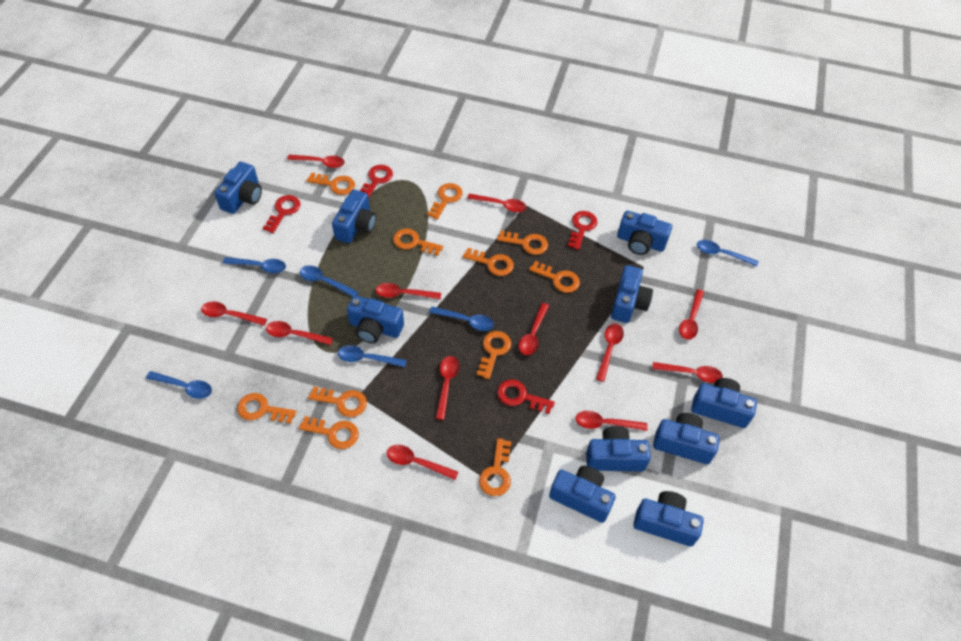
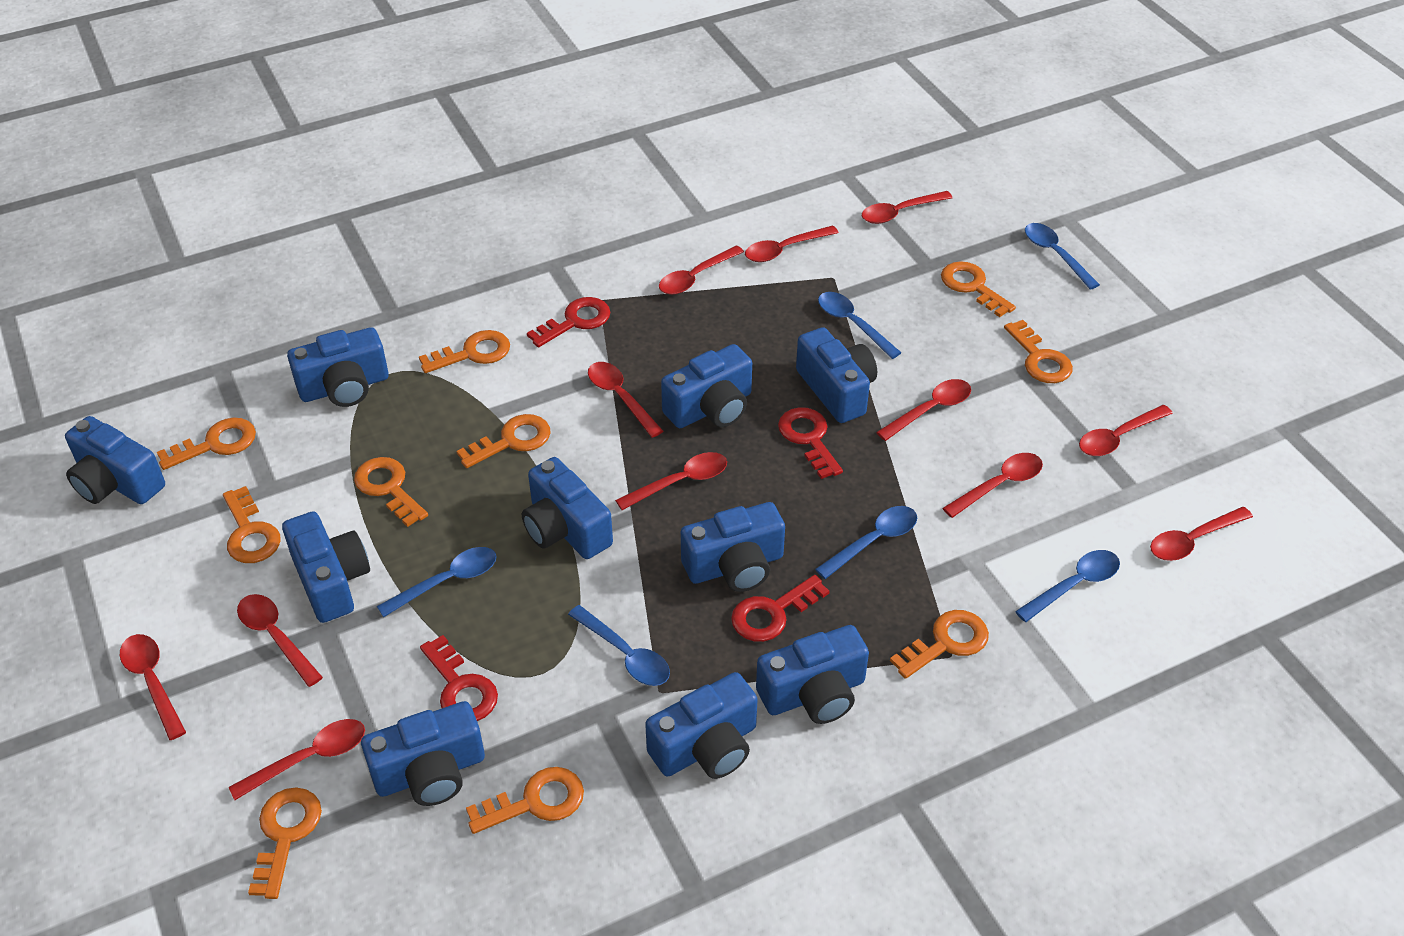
orange key: [237,393,297,424] [299,416,359,449] [307,173,355,195] [308,386,367,417] [393,229,443,256] [427,183,463,220] [463,248,514,276] [477,331,511,379] [479,438,511,496] [497,230,548,255] [529,261,580,293] = 11 -> [157,417,256,470] [223,486,280,563] [248,787,322,899] [354,457,428,527] [419,330,510,373] [457,414,551,468] [466,767,584,834] [890,610,989,679] [941,261,1016,317] [1004,320,1073,383] = 10

